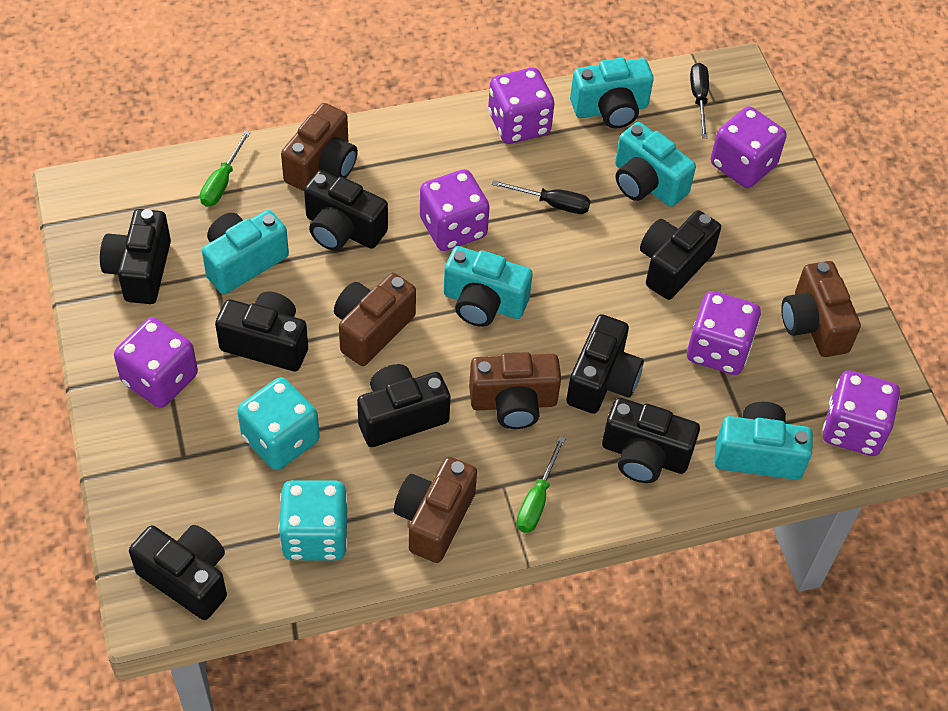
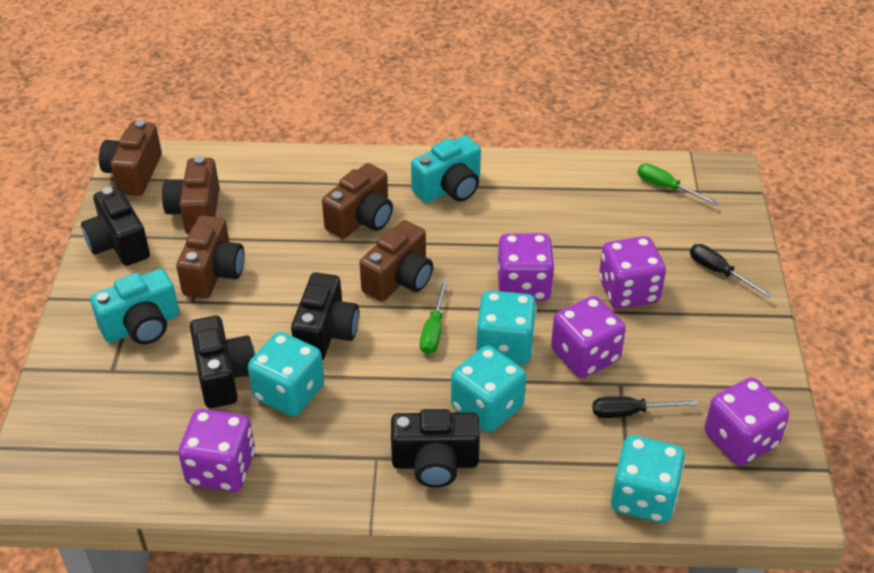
black camera: [100,209,171,304] [129,525,227,620] [215,292,308,371] [304,170,388,251] [357,364,451,447] [566,314,644,414] [602,397,700,483] [640,210,721,300] = 8 -> [81,186,150,266] [190,316,255,408] [291,272,359,360] [391,409,480,488] = 4
purple dice: [114,317,198,408] [420,169,490,251] [488,67,554,144] [687,291,761,375] [711,106,787,188] [823,370,900,456] = 6 -> [178,409,255,492] [498,233,555,301] [551,296,626,378] [599,236,666,309] [704,377,789,466] = 5
turquoise camera: [202,210,289,294] [444,246,532,327] [570,58,654,129] [615,122,696,207] [714,402,813,480] = 5 -> [90,269,179,344] [411,136,481,203] = 2
turquoise dice: [237,377,320,470] [279,480,347,560] = 2 -> [248,332,324,416] [451,345,526,433] [476,291,537,365] [611,435,685,523] = 4

